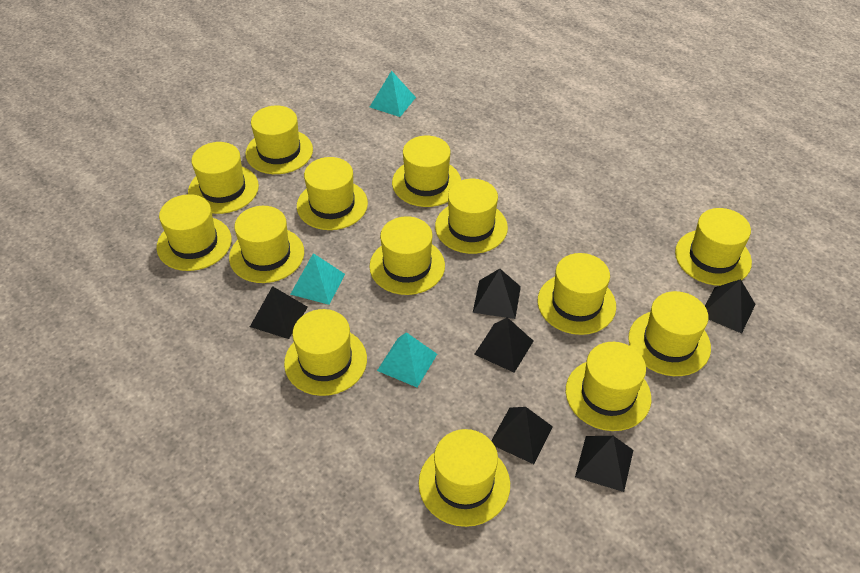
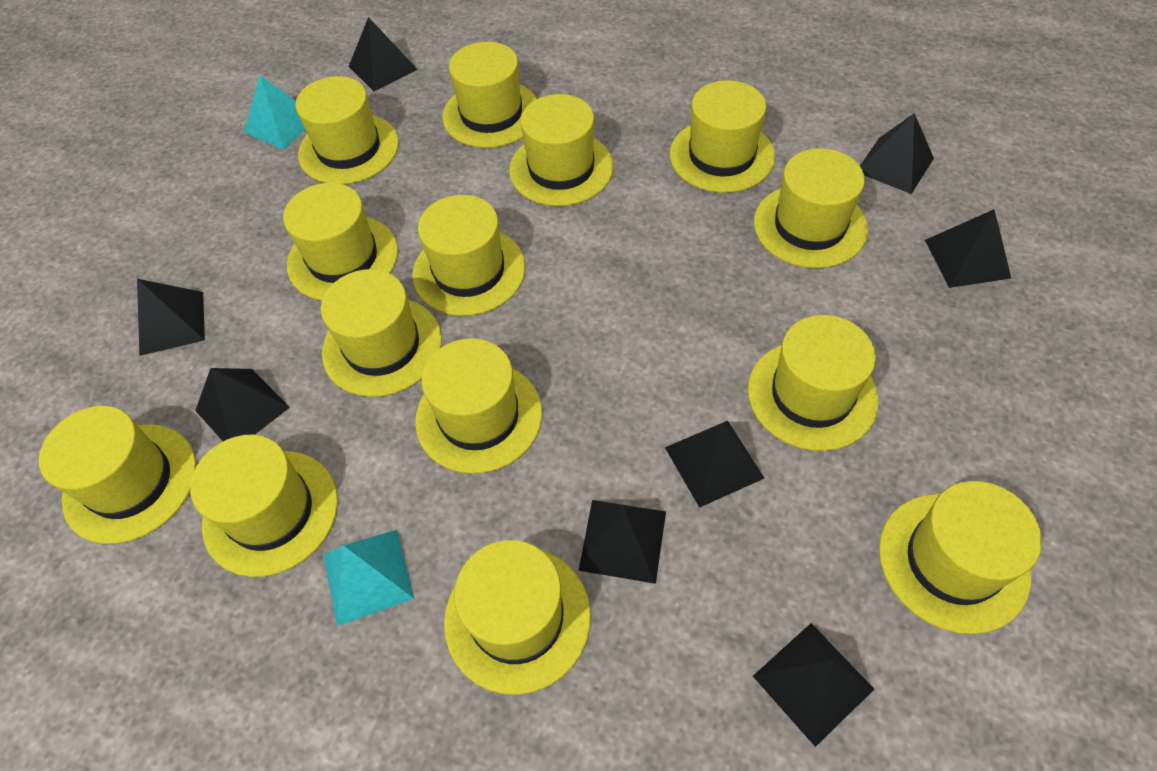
black pyramid: [250,286,308,339] [473,269,521,319] [474,317,533,373] [491,407,553,464] [575,436,633,492] [705,279,756,334] = 6 -> [137,279,205,356] [195,368,290,441] [349,17,418,91] [578,500,666,584] [665,421,764,508] [753,623,874,747] [860,113,934,194] [925,209,1011,288] = 8
turquoise pyramid: [290,253,345,305] [370,71,416,117] [377,332,437,387] = 3 -> [244,75,305,150] [323,530,414,626] = 2

